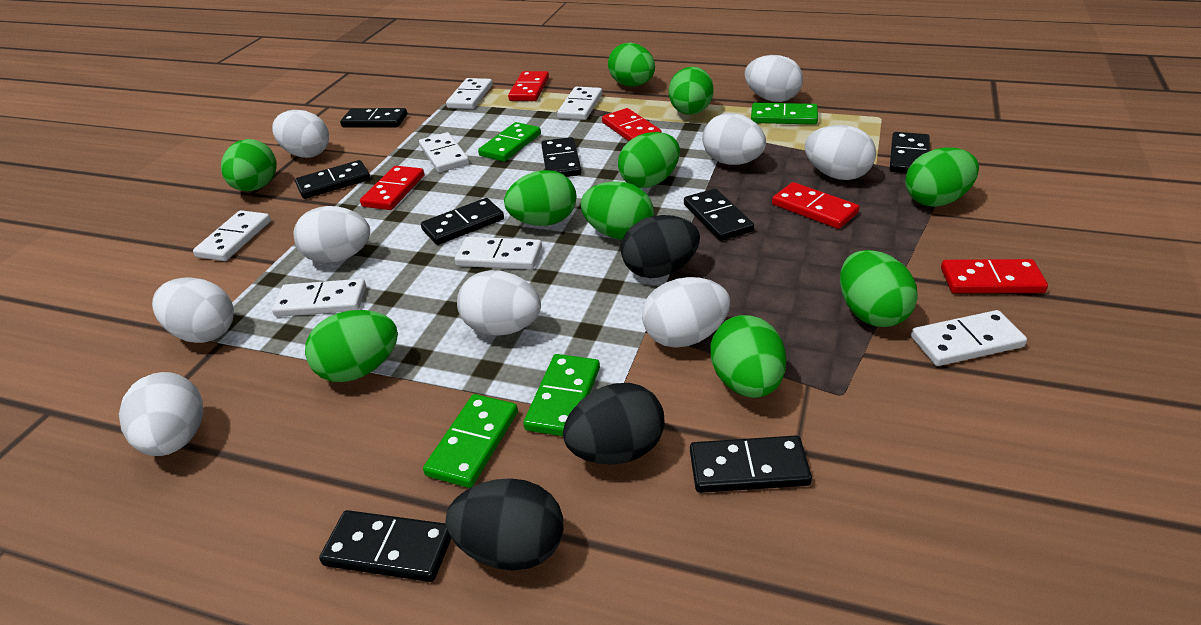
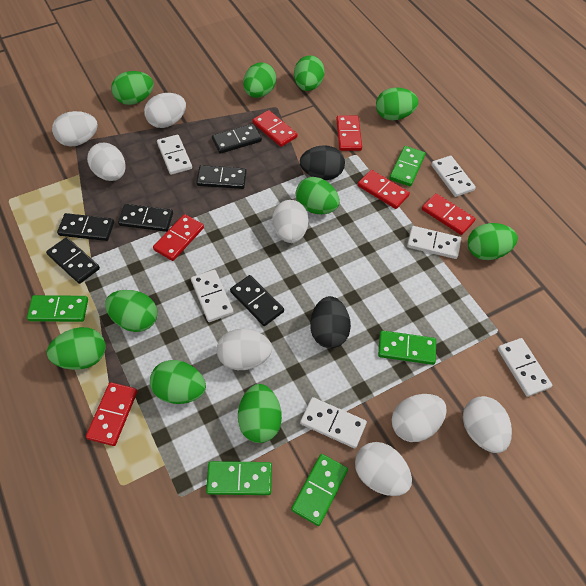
black domino: [295,160,370,199] [319,510,452,582] [340,108,407,128] [421,198,504,245] [541,137,581,177] [684,189,754,241] [690,435,812,493] [890,132,930,173] = 8 -> [46,237,100,284] [57,213,114,241] [118,204,173,232] [196,165,247,189] [212,124,262,154] [230,275,284,326] = 6
black egg: [446,478,563,570] [563,383,665,465] [621,215,700,278] = 3 -> [300,145,345,180] [310,296,351,348] = 2
green domino: [423,394,518,488] [478,122,541,162] [523,354,600,436] [751,103,818,125] = 4 -> [27,295,88,322] [206,461,272,495] [291,454,348,526] [378,331,436,365] [389,146,426,186] = 5
red domino: [360,166,424,210] [508,71,549,101] [602,108,662,141] [772,182,860,229] [941,259,1048,293] = 5 -> [86,382,137,446] [153,214,204,261] [252,110,298,147] [336,116,362,151] [358,170,410,209] [422,193,476,235] = 6
white domino: [193,210,271,261] [272,279,366,317] [419,132,469,172] [446,78,493,109] [455,237,542,270] [557,87,603,120] [911,310,1027,366] = 7 -> [157,135,192,175] [191,270,234,322] [300,397,367,448] [407,226,461,259] [431,156,476,197] [497,338,552,397] = 6
white egg: [119,372,203,456] [152,277,234,343] [272,110,329,158] [294,206,370,263] [457,270,541,335] [642,277,730,348] [702,113,766,165] [745,55,803,102] [805,125,876,180] = 9 -> [52,111,98,147] [87,143,126,181] [144,93,186,128] [217,329,272,370] [272,200,309,243] [355,442,412,496] [392,394,447,442] [463,396,512,453] = 8

